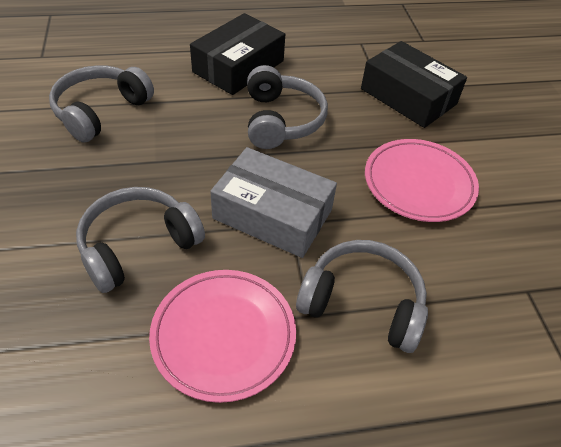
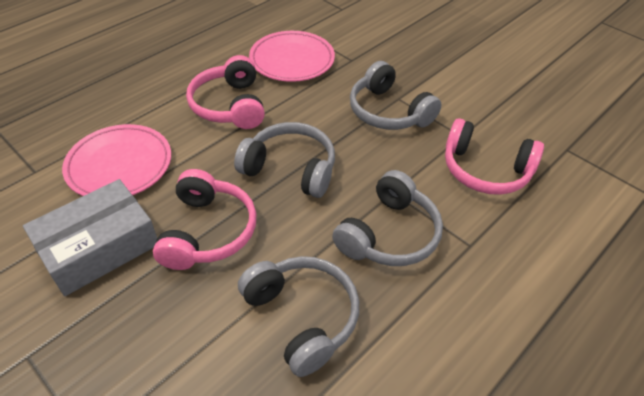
black box: [190,13,285,95] [361,41,467,128] = 2 -> none = 0
pink headphones: none = 0 -> [153,169,257,270] [186,55,265,129] [445,118,544,195] = 3

